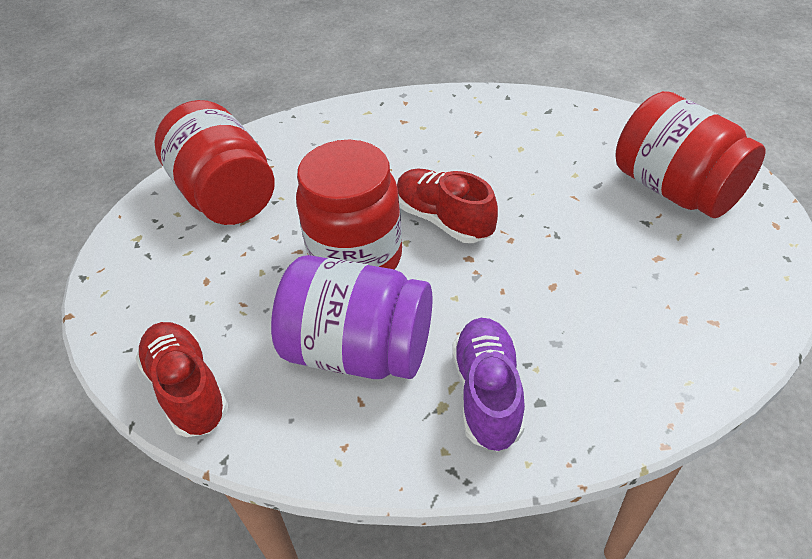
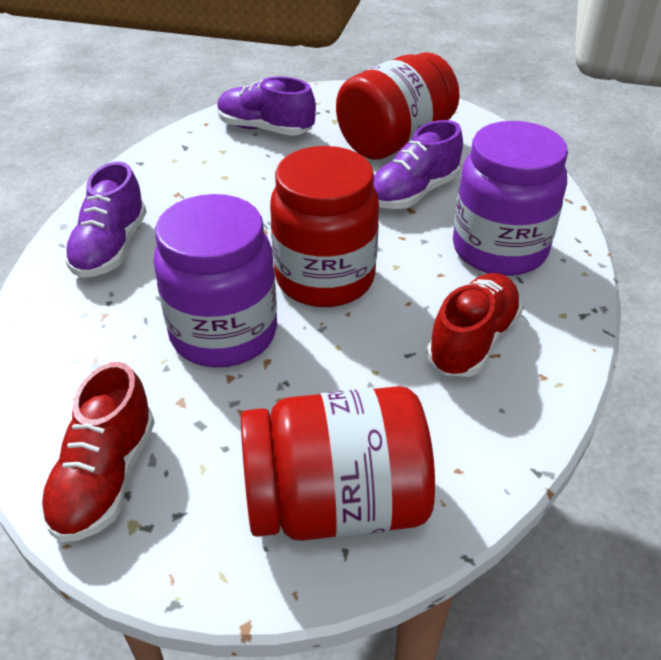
purple jar: [271,255,433,379] = 1 -> [153,194,277,367] [453,121,568,276] = 2
purple shoe: [452,318,525,452] = 1 -> [64,162,146,278] [217,76,316,136] [373,120,463,209] = 3

